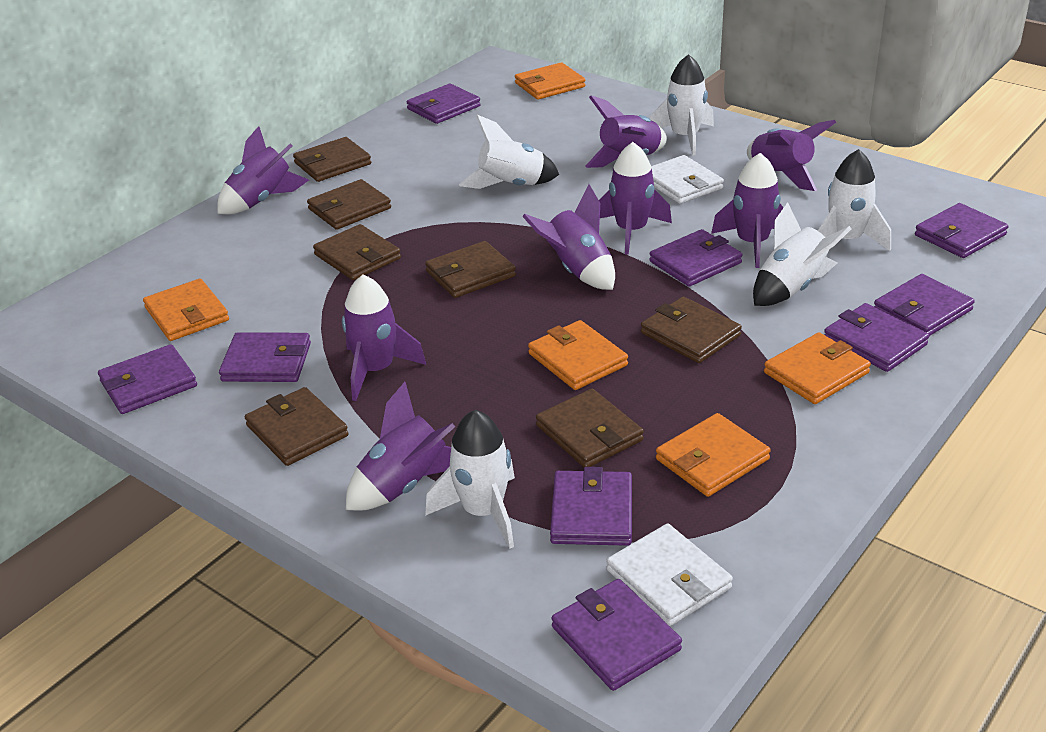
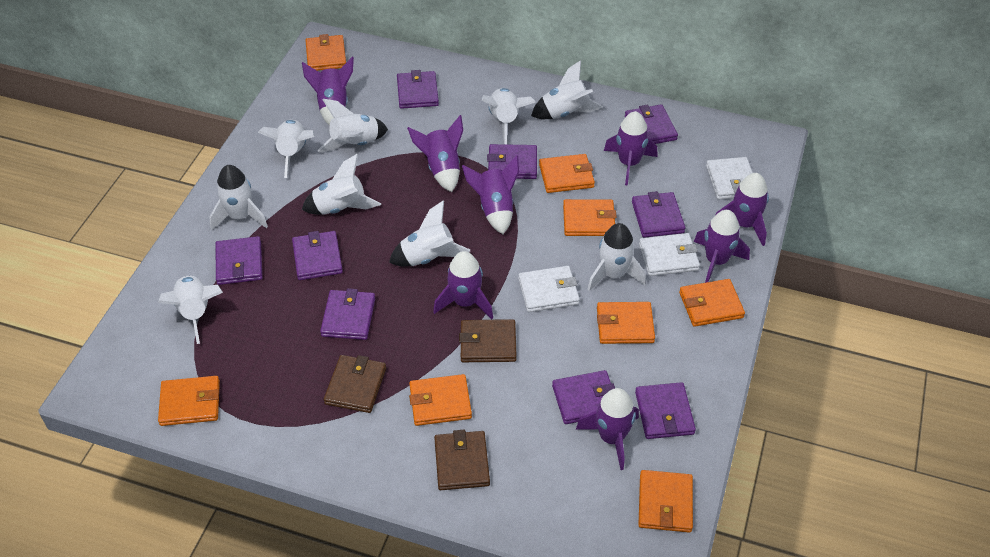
brown wallet: [245,387,349,466] [293,137,371,182] [307,179,391,230] [313,224,401,280] [425,241,516,298] [536,389,644,467] [641,297,742,363] = 7 -> [324,355,386,413] [434,430,490,490] [459,319,517,362] = 3
orange wallet: [143,279,229,341] [515,62,585,100] [528,320,628,390] [656,413,771,497] [764,332,871,404] = 5 -> [158,376,220,426] [305,34,346,71] [409,374,472,426] [539,154,595,193] [563,199,617,236] [597,302,655,344] [638,470,693,533] [679,279,745,327] = 8
white rocket: [425,410,515,548] [459,115,559,189] [650,54,714,156] [753,202,852,306] [818,149,891,251] = 5 -> [158,276,223,344] [210,165,268,230] [258,120,314,178] [302,154,381,215] [317,99,388,152] [389,201,470,267] [482,88,536,144] [531,60,603,119] [588,223,646,291] = 9
white wallet: [606,524,733,626] [651,155,724,204] = 2 -> [518,266,580,312] [639,233,700,276] [706,157,753,200] = 3

